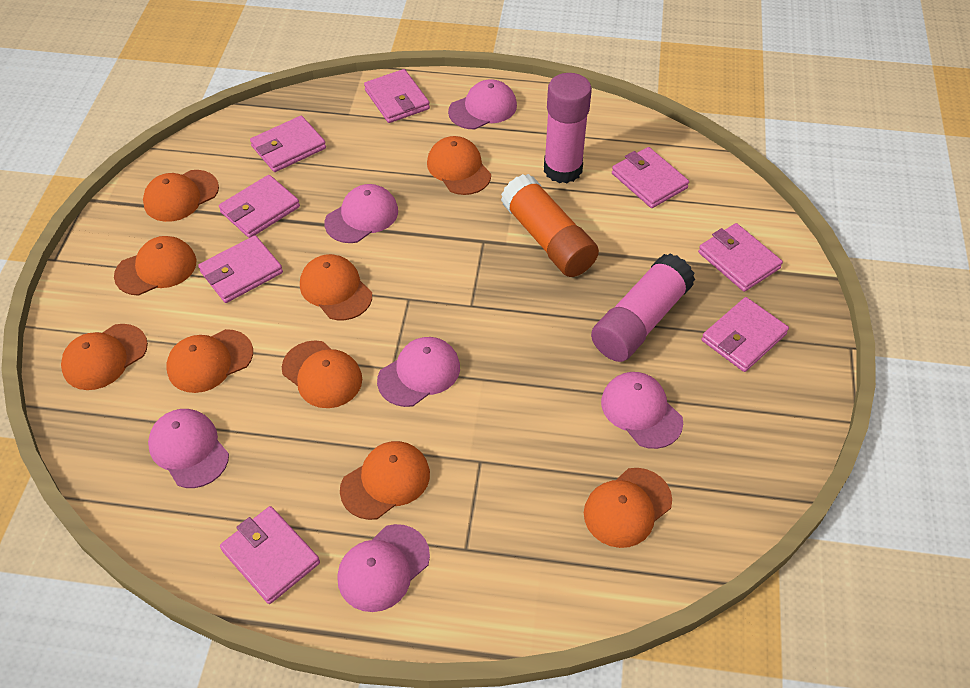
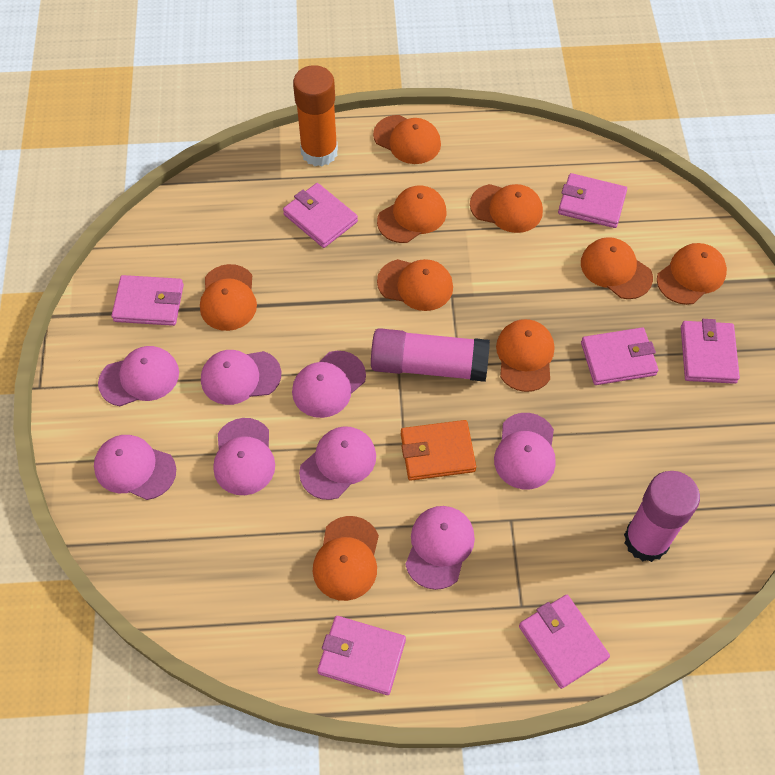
orange wallet: none = 0 -> [401,420,476,481] = 1
pink cap: [148,409,229,488] [325,184,398,243] [337,524,430,612] [377,337,460,407] [448,79,517,129] [601,372,683,449] = 6 -> [94,435,176,500] [98,346,179,406] [201,350,281,405] [213,418,275,495] [292,351,366,418] [299,426,376,500] [405,506,475,590] [494,413,556,489] = 8
pink wallet: [198,235,283,303] [219,175,300,238] [220,506,320,604] [250,116,326,172] [364,69,430,123] [612,147,689,208] [698,223,783,292] [702,297,789,372] = 8 -> [111,275,184,326] [283,183,358,248] [317,616,406,695] [519,595,610,689] [558,173,627,228] [581,328,658,385] [681,319,740,384] = 7

